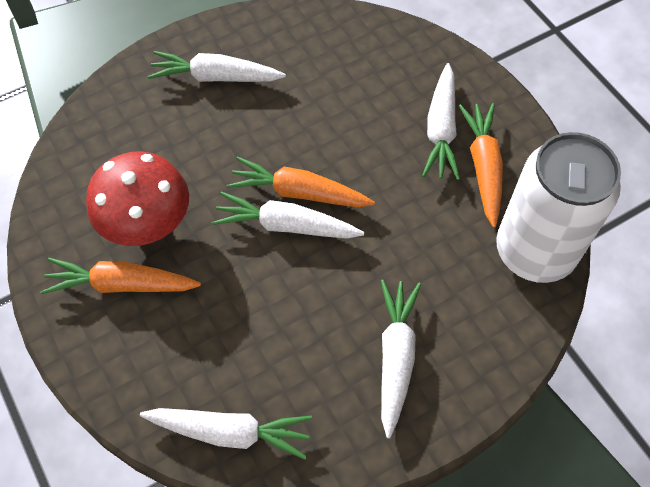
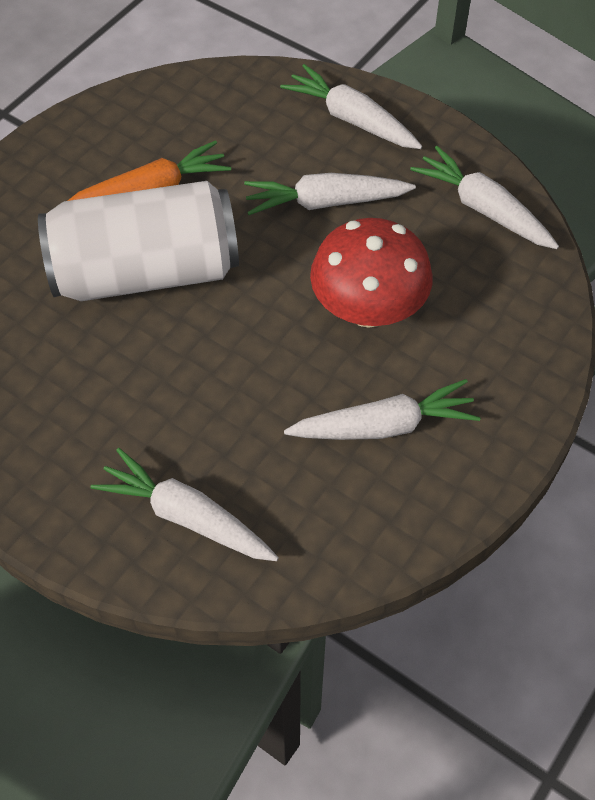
orange carrot: [40,258,201,294] [227,157,375,207] [459,103,503,228] = 3 -> [68,140,231,201] = 1

